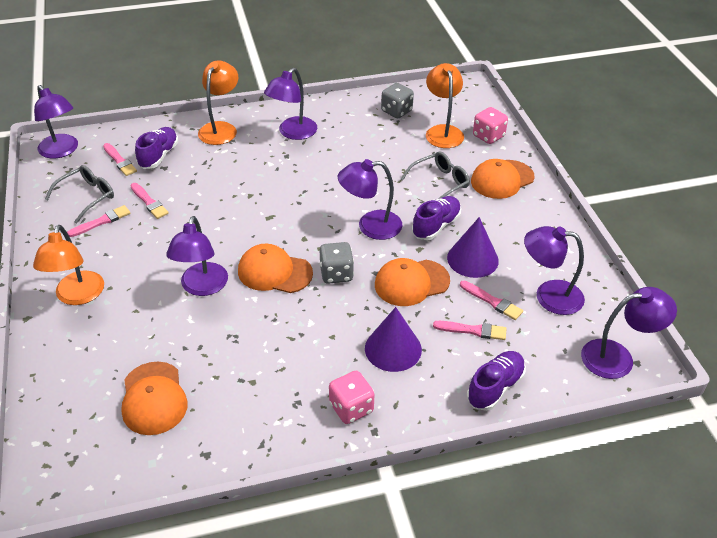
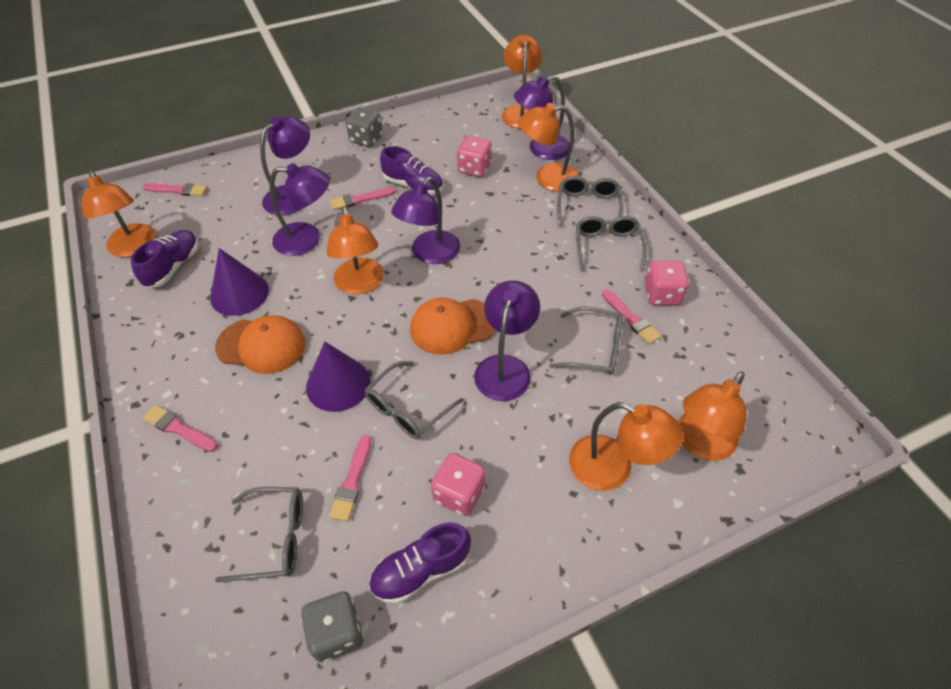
grey glasses: [45,165,114,224] [401,151,470,199] = 2 -> [215,487,303,582] [365,361,464,439] [549,306,623,375] [557,176,623,226] [576,216,647,272] = 5
orange cap: [121,362,188,435] [238,244,313,293] [375,258,450,306] [471,159,535,199] = 4 -> [215,315,306,374] [410,298,495,355] = 2
orange lamp: [33,225,104,305] [198,60,238,145] [426,63,464,148] = 3 -> [81,171,156,257] [326,206,384,295] [502,35,542,129] [518,103,580,192] [569,402,683,491] [678,372,747,461] = 6
pink dice: [329,371,374,424] [473,107,508,144] = 2 -> [431,453,486,516] [457,136,492,177] [645,261,689,305] = 3
purple lamp: [34,85,78,159] [166,216,228,296] [264,68,317,140] [338,159,402,240] [524,226,585,315] [581,287,677,379] = 6 -> [260,116,310,215] [270,163,330,256] [391,177,460,264] [474,280,540,401] [514,75,570,160] = 5

